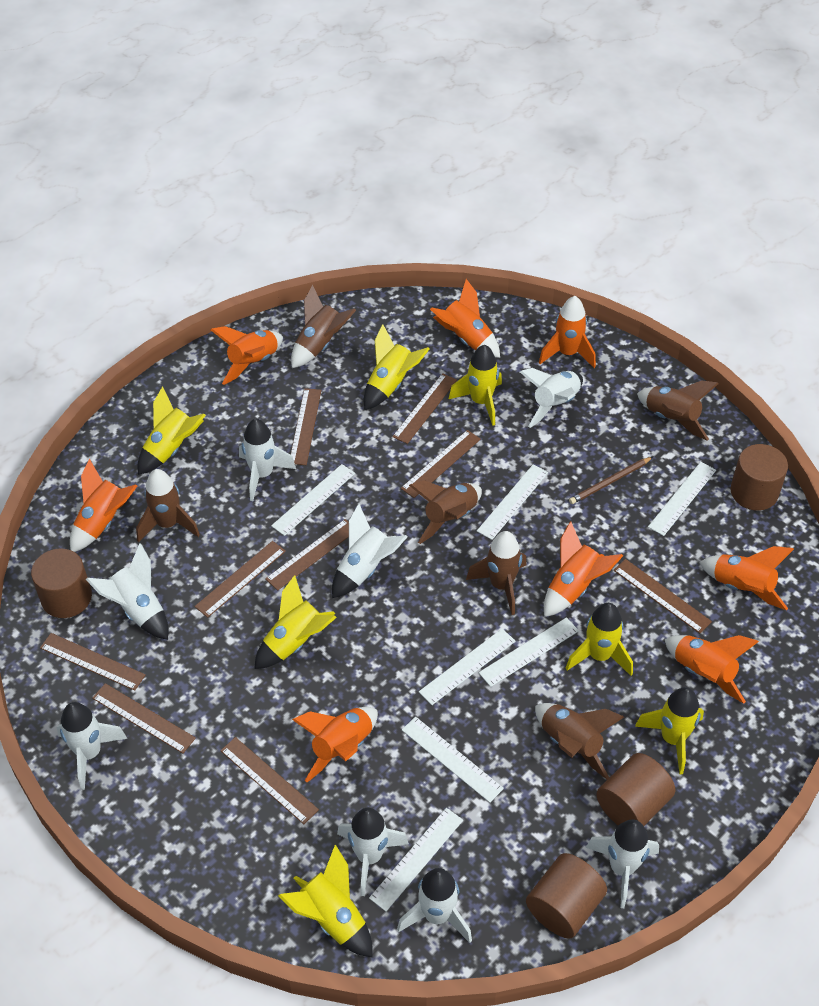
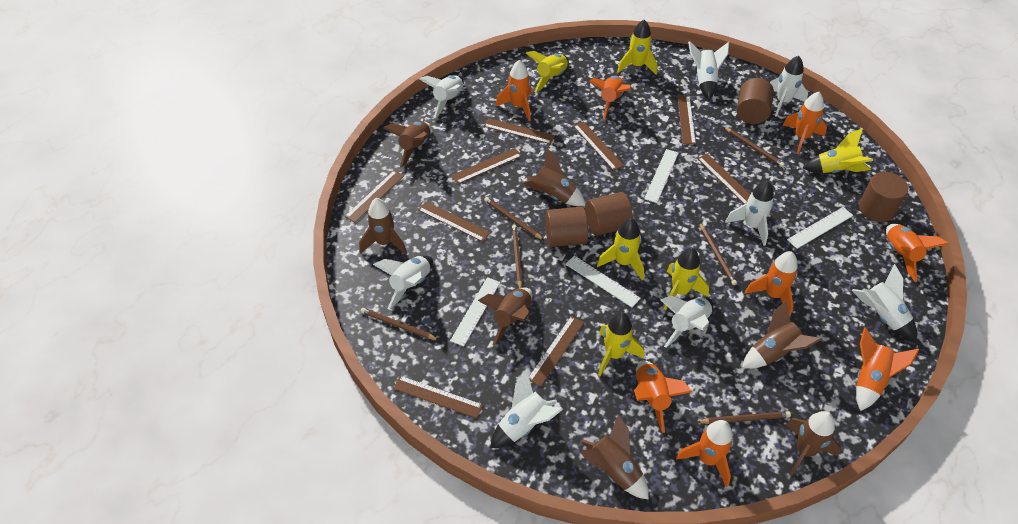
brown pencil: [569,457,653,504] = 1 -> [361,308,439,340] [484,197,544,240] [512,225,522,288] [698,411,791,424] [699,222,737,285] [724,127,785,167] = 6
brown rocket: [136,469,200,542] [291,285,356,368] [409,480,482,544] [466,531,526,615] [535,703,624,780] [637,380,719,441] = 6 -> [359,198,407,255] [384,121,431,168] [478,287,532,346] [523,148,586,206] [579,414,649,500] [742,300,822,369] [786,411,840,476] = 7
white ruler: [271,464,355,536] [369,808,463,911] [402,716,504,803] [419,629,516,705] [477,464,548,540] [479,617,579,687] [648,462,716,536] = 7 -> [450,277,500,347] [565,256,641,307] [644,149,678,203] [787,207,853,249] = 4
yellow rocket: [138,386,206,475] [254,575,337,669] [278,844,372,957] [364,324,430,410] [449,345,502,426] [566,603,633,676] [635,687,704,774] = 7 -> [526,51,569,93] [597,218,644,280] [598,312,644,376] [617,20,657,75] [664,248,709,310] [803,128,873,173] = 6

